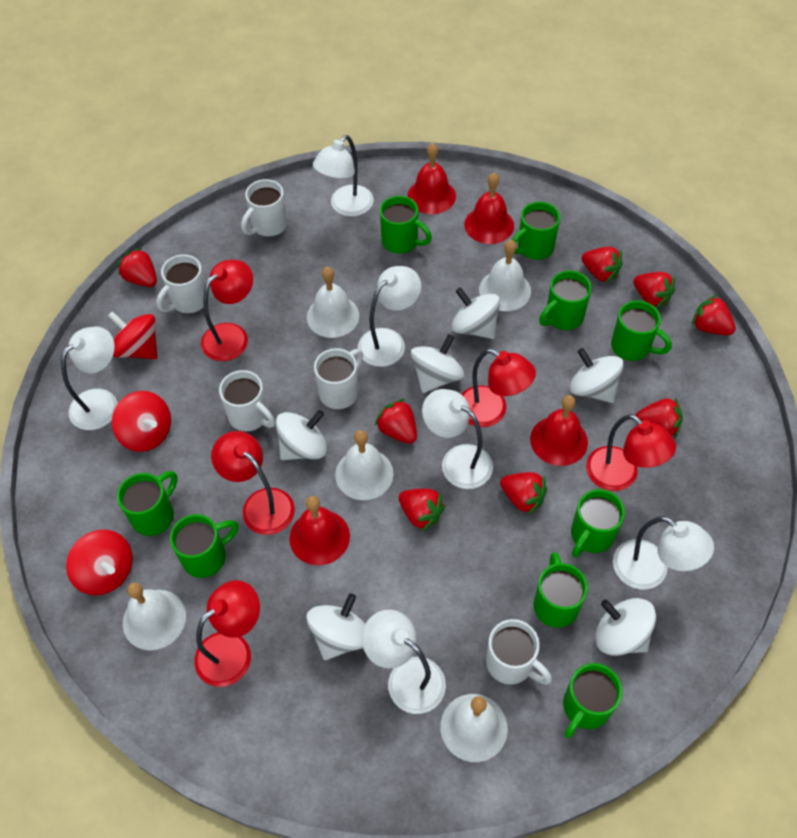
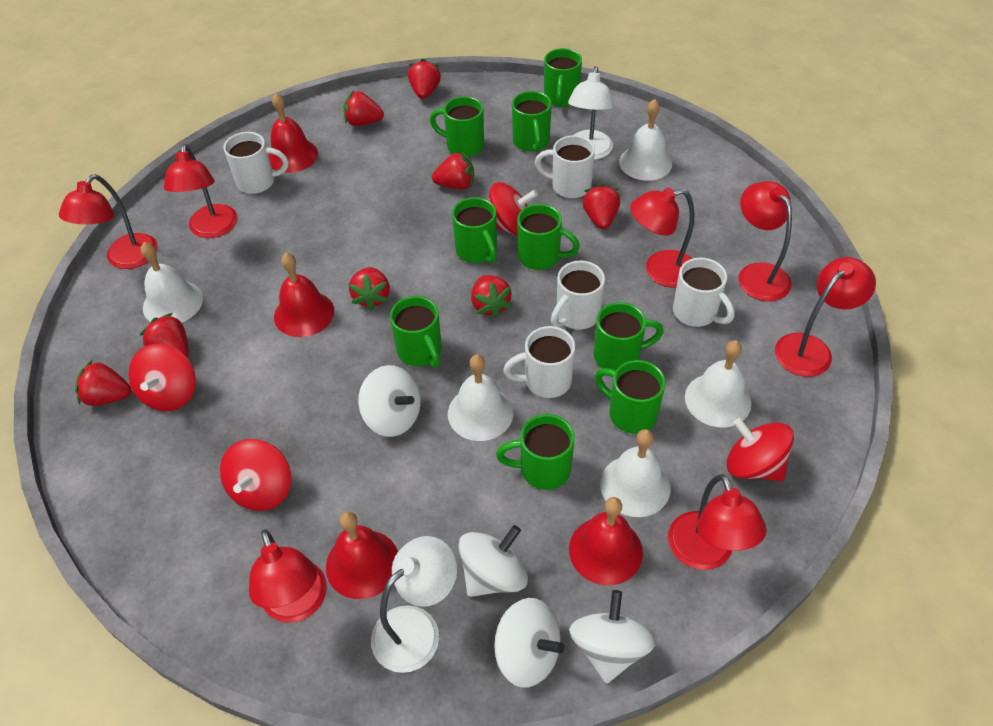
red lamp: [194,580,260,687] [201,260,253,361] [211,431,295,535] [461,349,536,427] [586,414,676,491] = 5 -> [59,174,157,269] [164,144,238,238] [249,529,327,623] [631,188,694,288] [668,474,767,570] [738,181,792,301] [775,257,876,377] = 7
red spinning top: [66,530,133,595] [108,311,157,359] [112,391,171,452] = 3 -> [128,344,196,411] [220,439,291,511] [489,182,538,236] [727,418,794,481] = 4
white lamp: [61,327,118,430] [313,135,374,217] [358,266,421,367] [362,610,446,714] [422,389,493,489] [613,516,714,589] = 6 -> [371,536,457,673] [568,66,614,160] = 2
white spinning top: [275,410,327,460] [307,593,365,660] [411,334,464,393] [452,287,500,339] [570,348,624,403] [595,598,656,656] = 6 -> [358,365,421,437] [458,525,528,597] [494,598,565,688] [569,590,655,684] = 4

